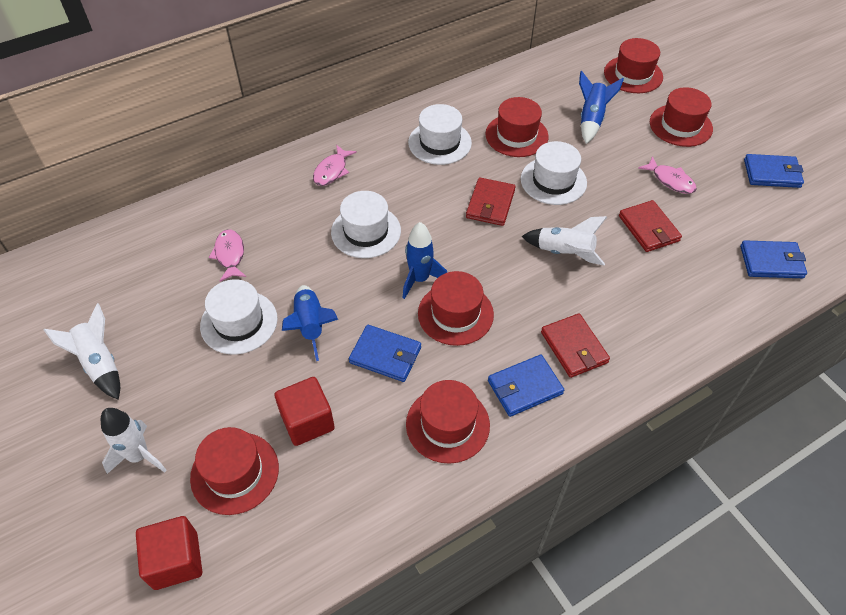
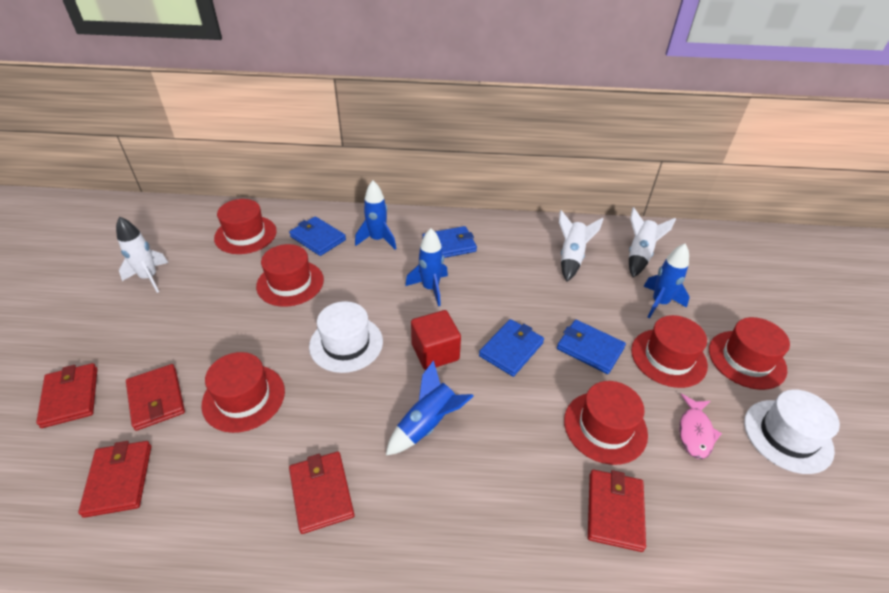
blue rocket: [282,285,338,361] [403,222,447,299] [579,71,624,144] = 3 -> [355,181,396,250] [386,360,474,455] [405,228,448,306] [643,243,690,318] = 4
pink fish: [209,229,246,282] [313,145,357,186] [638,156,697,194] = 3 -> [679,394,722,459] = 1
red cube: [136,516,202,590] [274,377,335,446] = 2 -> [411,310,461,370] = 1
red wallet: [466,177,515,226] [541,313,610,378] [619,200,682,252] = 3 -> [36,363,98,428] [78,441,151,518] [126,364,185,431] [289,451,354,534] [588,470,646,552] = 5
white hat: [200,279,278,355] [331,191,401,258] [408,104,472,165] [521,141,587,205] = 4 -> [309,301,383,373] [744,389,840,474] = 2

